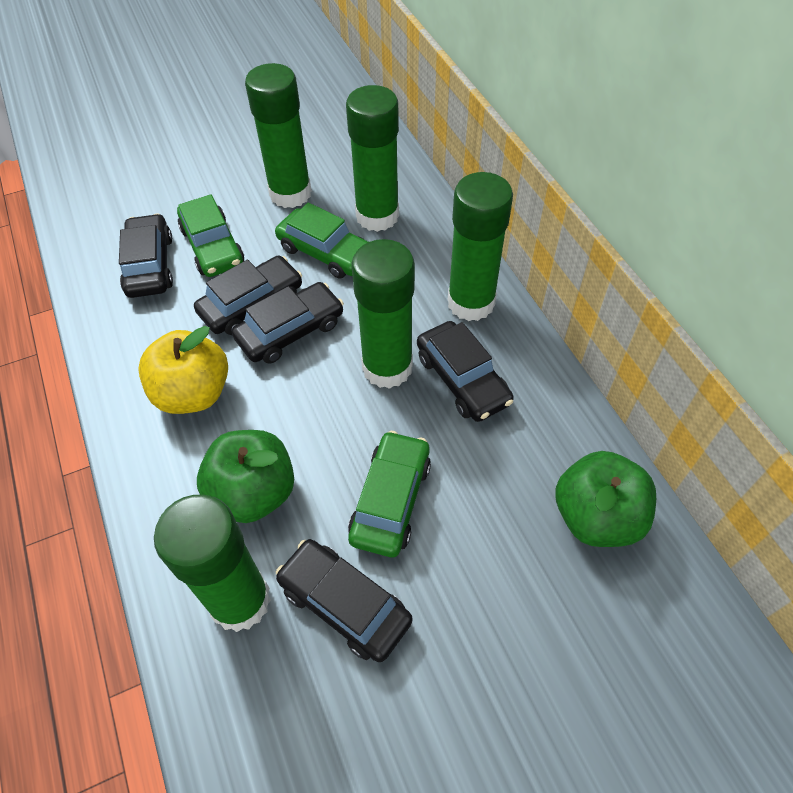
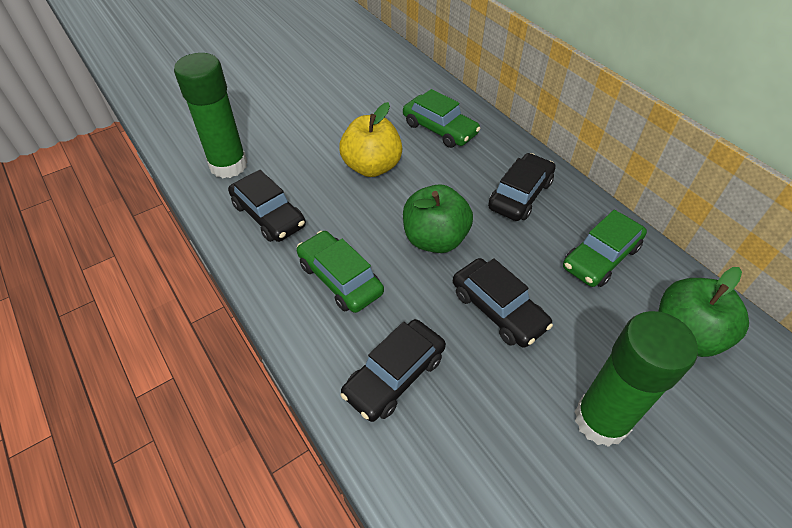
black car: [119,214,173,298] [194,256,302,335] [232,282,344,364] [276,539,412,662] [417,321,514,422] = 5 -> [228,170,306,242] [340,319,446,422] [453,258,553,348] [488,153,556,221] = 4
green glue stick: [154,495,271,632] [245,63,312,208] [346,85,399,232] [351,239,415,389] [448,172,513,321] = 5 -> [174,53,247,178] [574,311,698,447] = 2

